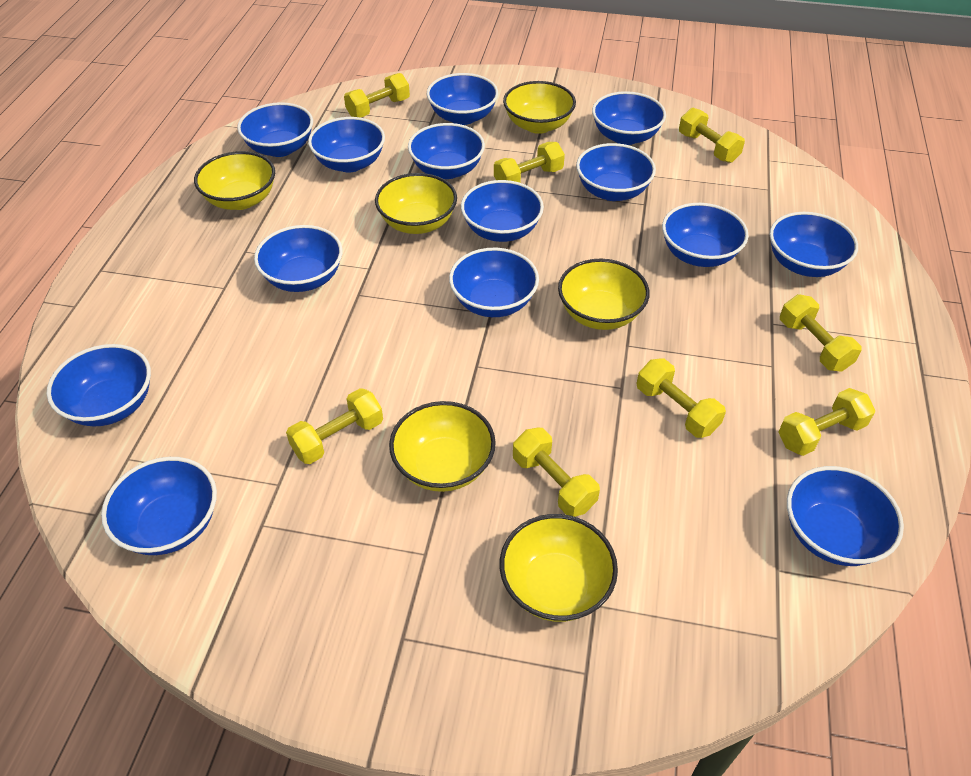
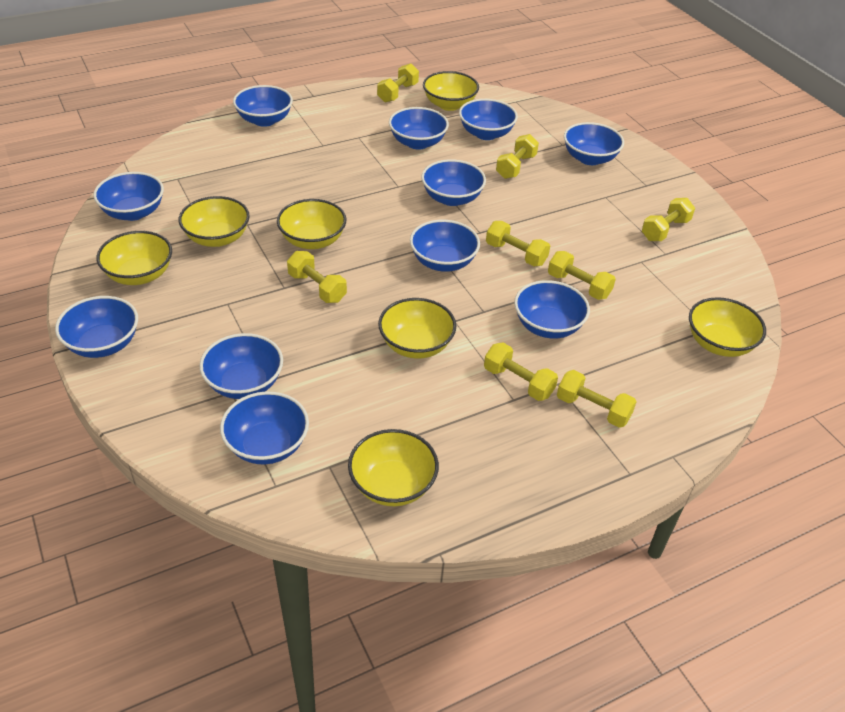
blue bowl: [47,344,151,426] [101,457,217,555] [237,102,313,157] [254,225,343,292] [308,117,385,172] [408,123,485,179] [427,73,498,125] [449,248,539,317] [461,180,544,242] [576,143,656,201] [592,91,666,145] [662,203,749,267] [769,212,858,277] [787,466,904,566] = 14 -> [55,296,138,358] [93,172,164,221] [199,333,283,399] [220,391,309,464] [233,85,293,127] [389,107,449,149] [410,220,480,272] [421,159,486,206] [459,99,518,140] [514,280,590,338] [564,122,624,165] = 11
yellow bowl: [194,151,275,210] [375,173,457,234] [389,401,496,492] [500,514,618,622] [503,81,576,134] [558,259,650,330] = 6 -> [96,231,172,285] [179,196,250,247] [277,199,346,249] [348,429,439,506] [378,298,456,359] [423,71,479,111] [689,297,766,357] = 7

